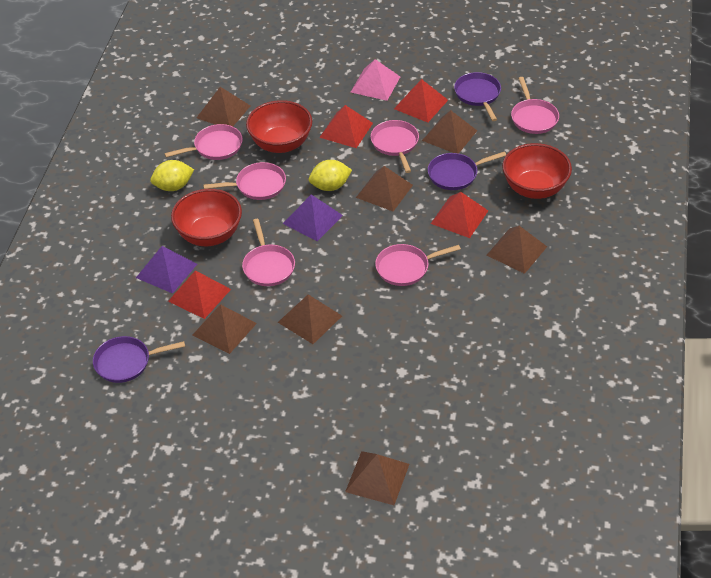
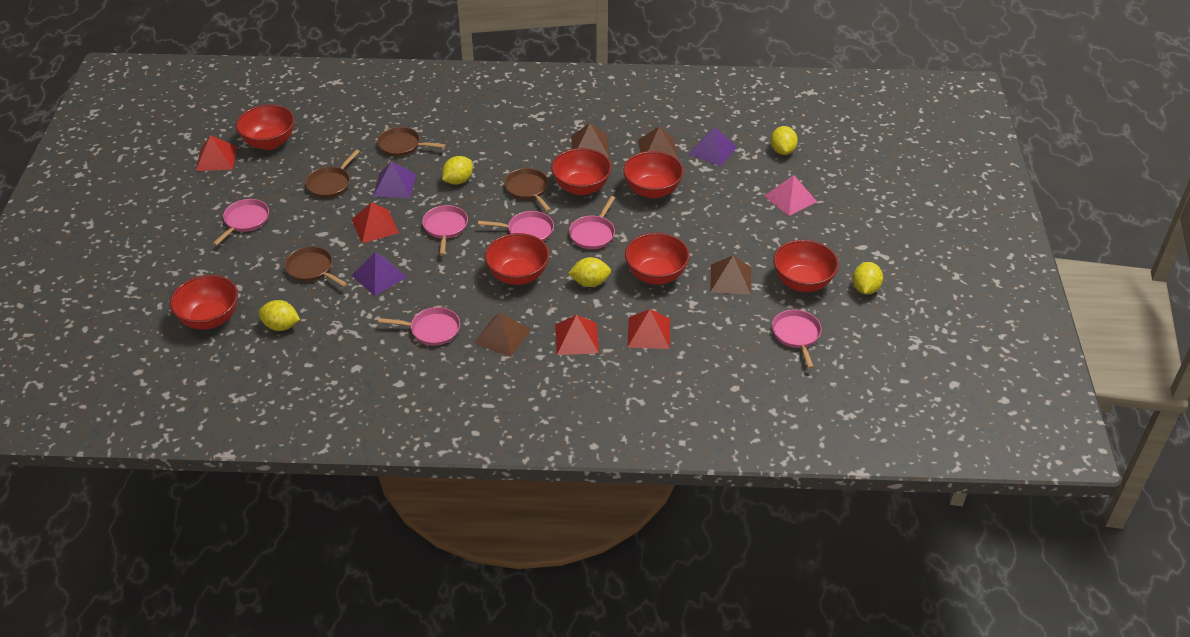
brown pan: none = 0 -> [285,246,347,287] [305,149,360,198] [377,127,446,156] [504,168,551,212] = 4
brown pyramid: [193,304,257,354] [197,87,250,126] [278,294,342,344] [345,451,409,505] [356,166,413,211] [422,110,477,153] [487,226,547,274] = 7 -> [474,312,530,357] [571,123,609,157] [638,126,679,160] [710,255,751,295] = 4
purple pan: [93,336,185,383] [428,151,506,190] [454,72,501,121] = 3 -> none = 0
purple pyramid: [136,246,197,293] [283,194,343,241] = 2 -> [351,252,407,296] [373,161,416,198] [688,127,737,167] = 3
red bowl: [171,189,242,246] [246,100,312,153] [502,143,572,199] = 3 -> [170,275,238,329] [236,104,295,150] [485,233,550,285] [551,148,612,195] [623,151,684,199] [625,233,690,285] [773,240,839,292] = 7
yellow lemon: [150,160,194,191] [309,160,352,191] = 2 -> [258,300,300,331] [442,156,473,185] [568,257,611,287] [771,126,798,155] [852,262,883,295] = 5

